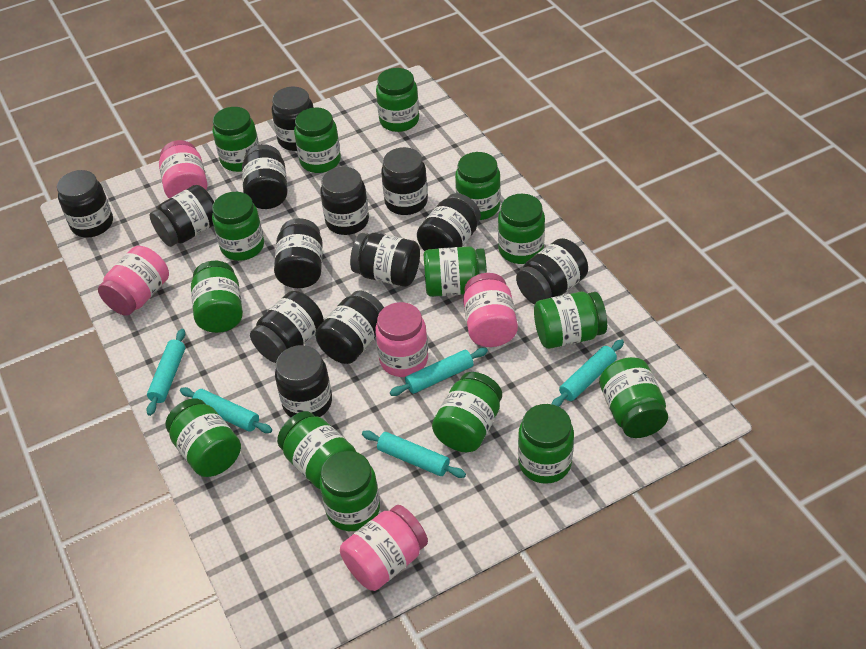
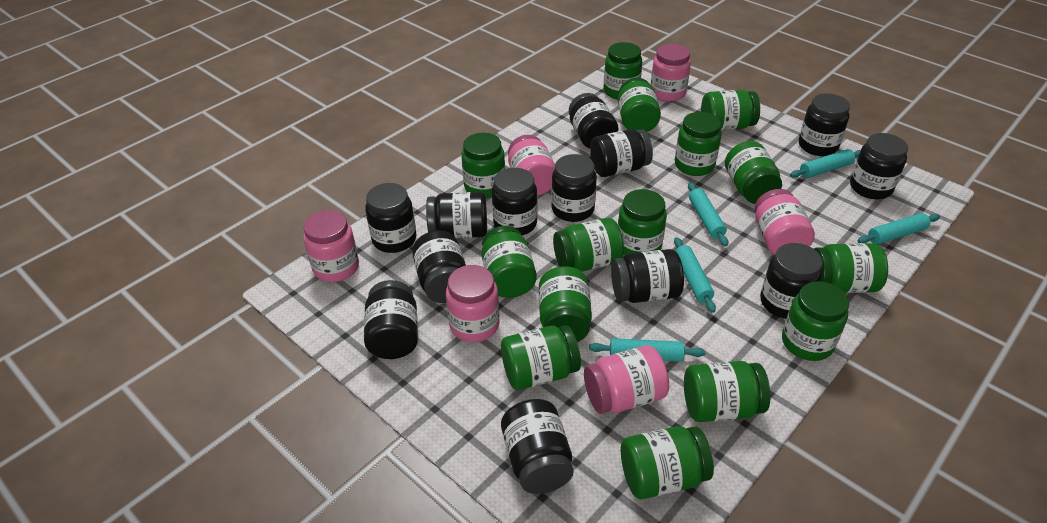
pink jar: [98,246,169,316] [159,140,207,199] [340,505,428,591] [375,302,428,377] [463,273,518,347] = 5 -> [303,210,359,282] [446,265,499,342] [508,135,555,196] [584,345,669,414] [651,44,691,102] [755,189,815,255] = 6

